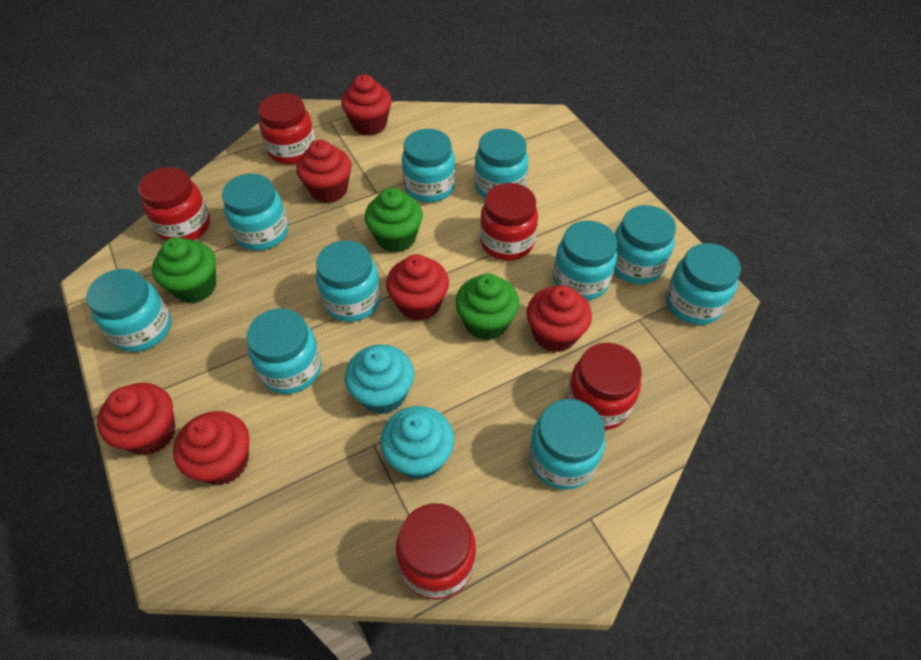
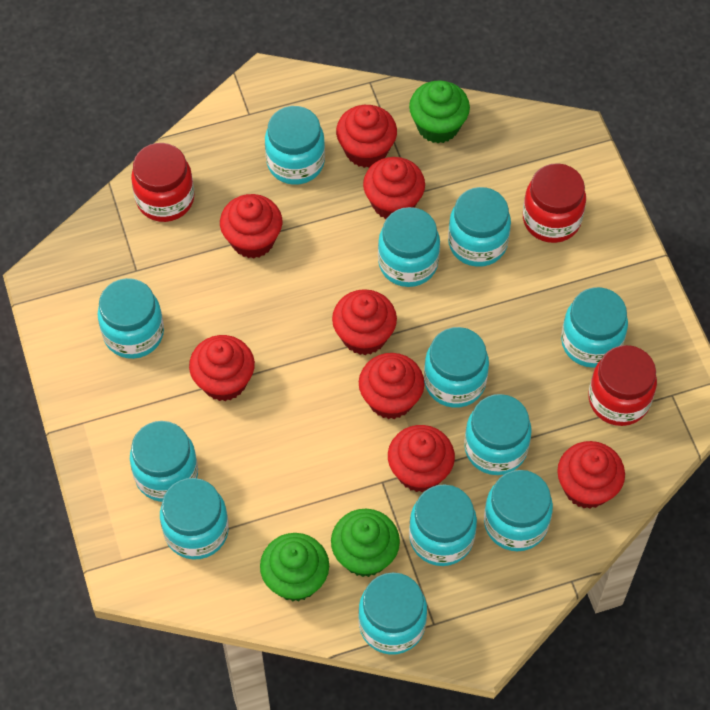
red cupcake: [97,383,176,455] [173,411,249,485] [296,140,352,203] [341,75,392,136] [386,254,449,321] [527,285,592,352] = 6 -> [189,335,255,401] [220,194,282,258] [332,289,397,355] [336,105,397,168] [359,353,425,419] [363,157,425,219] [388,425,455,492] [557,441,625,509] = 8
red jar: [138,167,210,241] [258,93,315,165] [396,503,476,600] [480,183,538,261] [567,343,642,430] = 5 -> [131,143,194,222] [523,163,586,243] [588,345,657,426] = 3
turquoise cupcake: [345,344,414,414] [381,406,454,480] = 2 -> none = 0
turquoise jar: [86,269,171,352] [222,174,288,251] [246,308,322,394] [316,240,381,322] [402,129,456,203] [474,129,528,198] [529,399,605,490] [553,220,617,301] [614,205,676,284] [666,243,741,325] = 10 -> [98,278,164,359] [130,421,198,502] [160,478,229,559] [265,106,325,185] [358,572,427,655] [378,207,440,287] [409,484,477,566] [424,327,489,408] [448,187,511,267] [464,394,532,475] [484,470,553,551] [561,287,628,368] = 12

